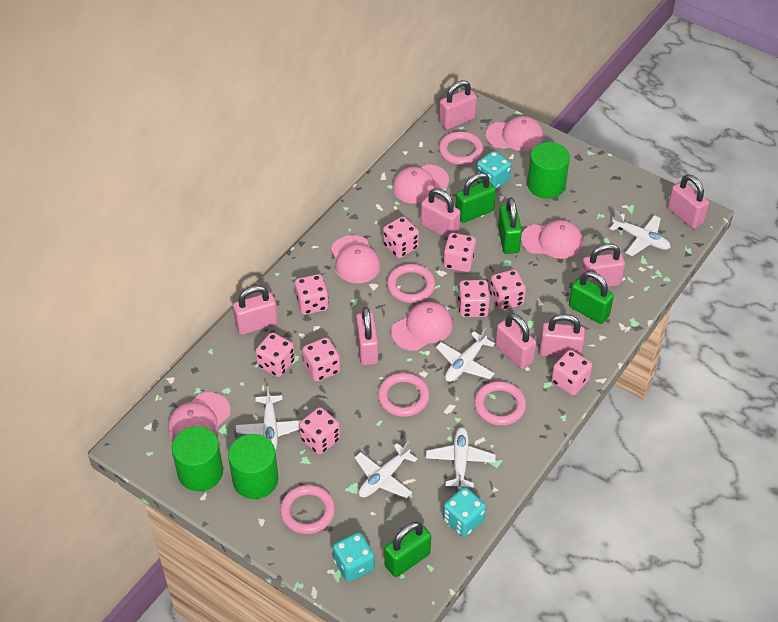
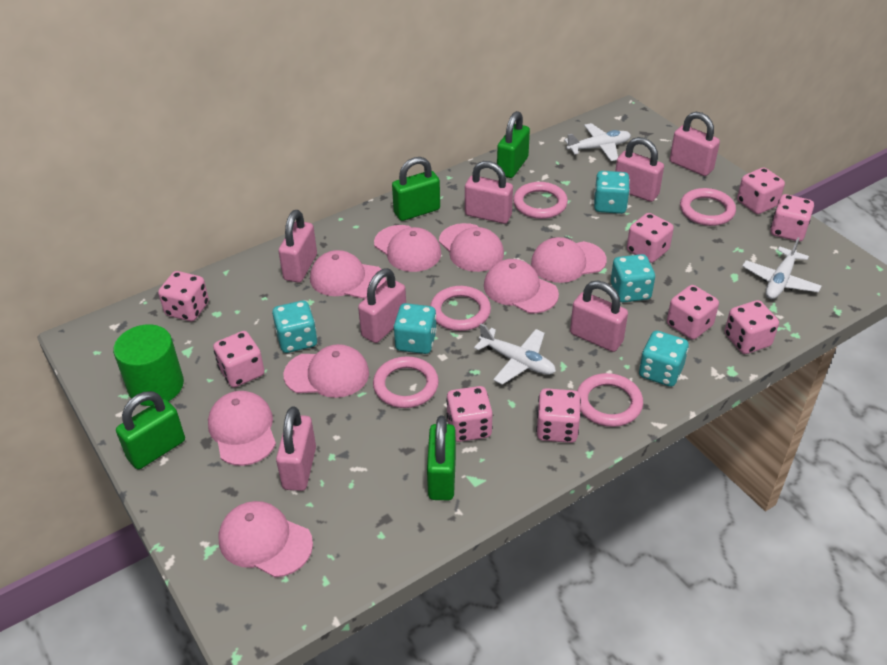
green cylinder: [172,426,223,491] [228,434,278,499] [527,142,570,199] = 3 -> [113,324,184,406] = 1
pink cap: [168,392,231,441] [331,235,381,283] [391,302,453,351] [392,165,449,204] [486,116,544,151] [521,220,583,259] = 6 -> [208,391,276,466] [219,501,313,577] [284,344,369,398] [310,250,386,299] [374,225,441,272] [439,223,504,272] [484,259,559,313] [531,237,607,283] = 8
pink padlock: [233,285,278,335] [356,307,378,365] [421,188,460,238] [439,80,477,130] [495,313,536,369] [539,314,585,358] [580,243,625,287] [668,174,709,229] = 8 -> [276,406,316,491] [278,210,317,283] [358,268,406,343] [465,161,513,224] [570,281,628,352] [615,137,664,202] [670,112,720,176] = 7
turquoise dice: [333,532,375,582] [443,487,486,537] [476,151,511,190] = 3 -> [272,301,317,353] [393,303,437,354] [594,171,630,214] [611,254,655,302] [639,331,689,387] = 5
white plane: [236,386,302,451] [355,441,418,498] [426,427,496,490] [436,327,495,382] [610,211,671,256] = 5 -> [474,324,556,385] [564,123,631,161] [742,237,821,299] = 3

